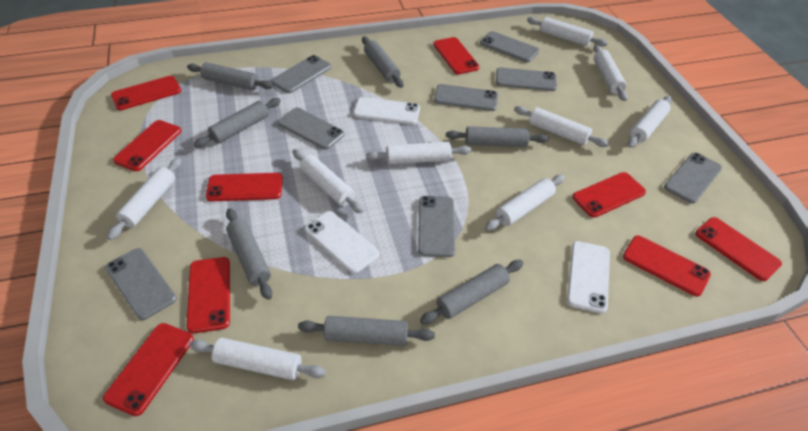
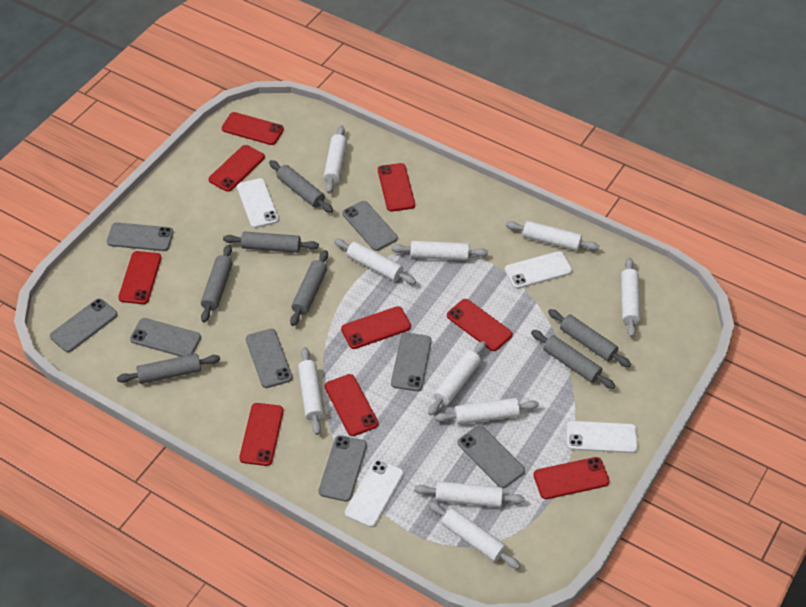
white phone: [305,211,379,274] [353,97,420,125] [567,241,610,313] = 3 -> [237,178,279,228] [345,459,404,527] [505,251,572,289] [566,421,638,453] = 4
white rolling pin: [107,158,182,240] [189,338,326,380] [293,149,364,214] [366,142,471,164] [485,175,565,231] [514,106,609,147] [527,17,608,47] [593,44,628,101] [627,96,672,148] = 9 -> [298,347,324,435] [324,125,347,194] [334,239,416,284] [392,241,488,261] [414,481,524,507] [428,341,486,415] [428,502,520,569] [435,398,539,425] [506,221,599,251] [621,258,640,337] = 10

